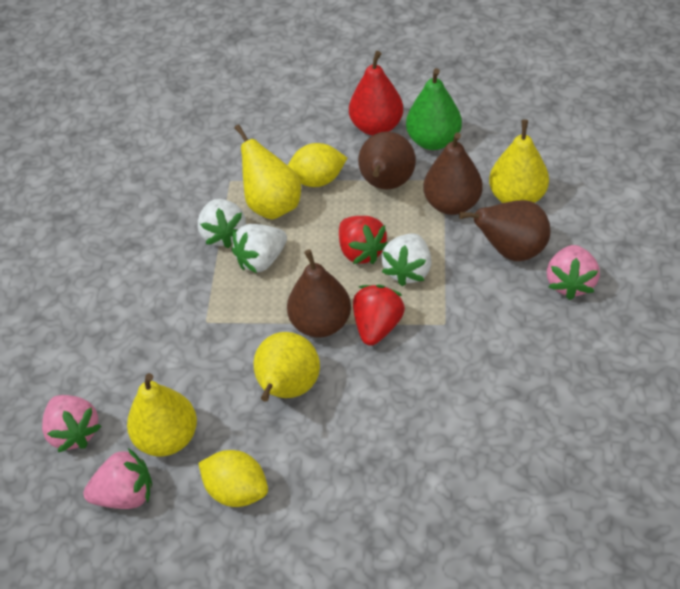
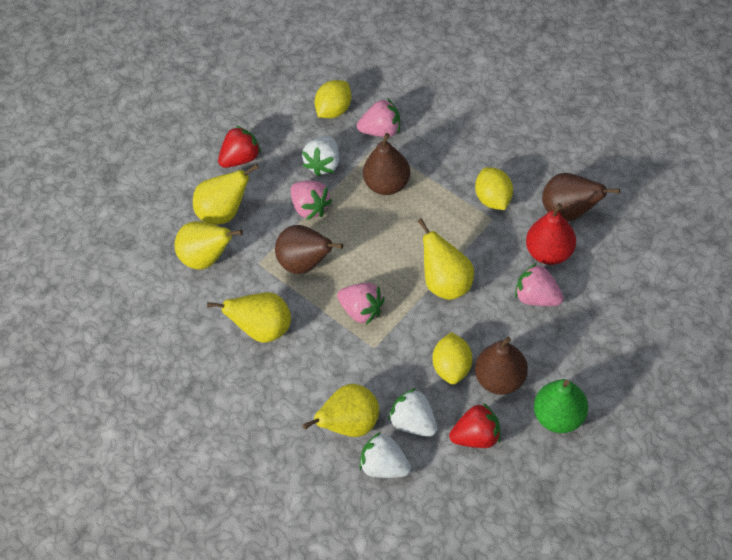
pink strawberry: [42,395,101,452] [83,448,152,509] [547,245,600,300] = 3 -> [291,181,332,220] [337,283,384,325] [357,98,400,137] [515,263,564,306] = 4
yellow lemon: [199,450,268,507] [288,143,347,187] = 2 -> [315,80,351,118] [432,332,472,384] [475,167,513,210] = 3
yellow pear: [127,373,197,456] [234,124,301,220] [253,332,320,402] [489,119,549,203] = 4 -> [174,221,243,270] [193,164,259,225] [207,292,291,343] [303,384,379,437] [417,218,474,300] = 5

